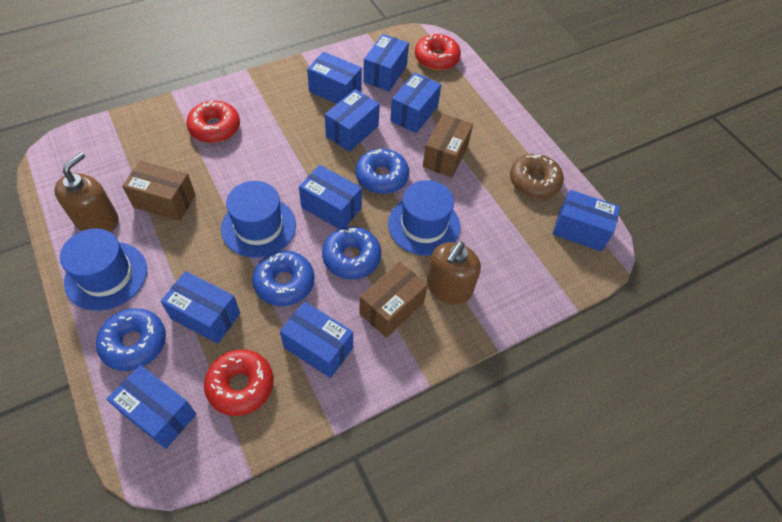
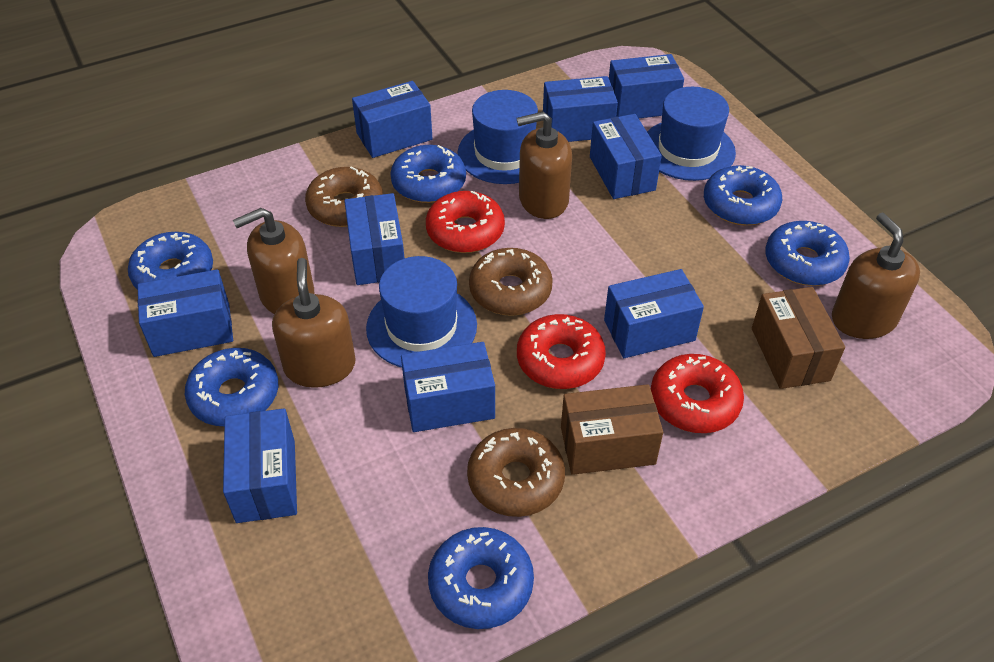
blue donut: [96,308,166,371] [252,251,314,306] [322,226,381,279] [356,149,409,194] = 4 -> [128,232,213,290] [185,348,278,426] [390,145,466,203] [428,527,534,629] [704,165,782,225] [765,221,850,286] = 6
brown box: [122,160,196,221] [359,261,428,338] [423,114,473,178] = 3 -> [561,384,663,475] [752,287,845,389] = 2
brown donut: [510,154,564,199] = 1 -> [305,167,383,227] [467,428,565,517] [469,248,553,316] = 3
brown soap dispenser: [54,152,119,232] [427,241,481,304] = 2 -> [233,208,314,314] [272,258,356,388] [517,111,572,219] [832,213,920,339] = 4

